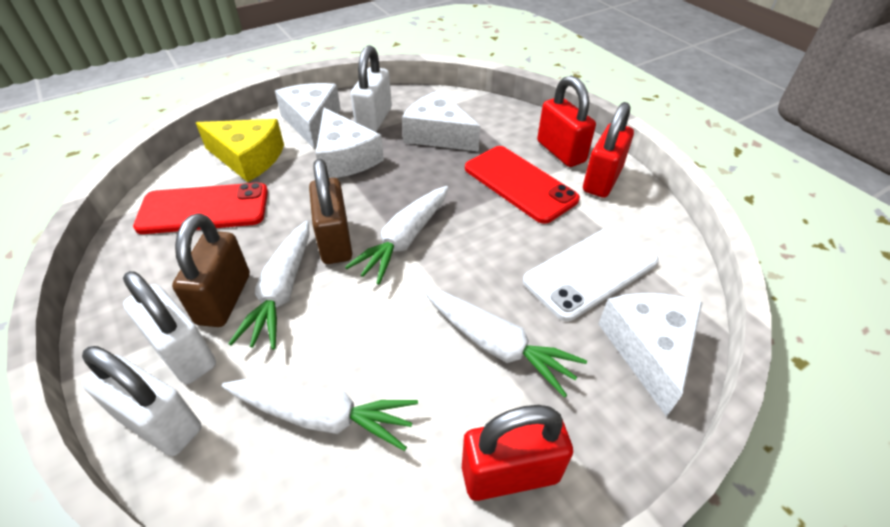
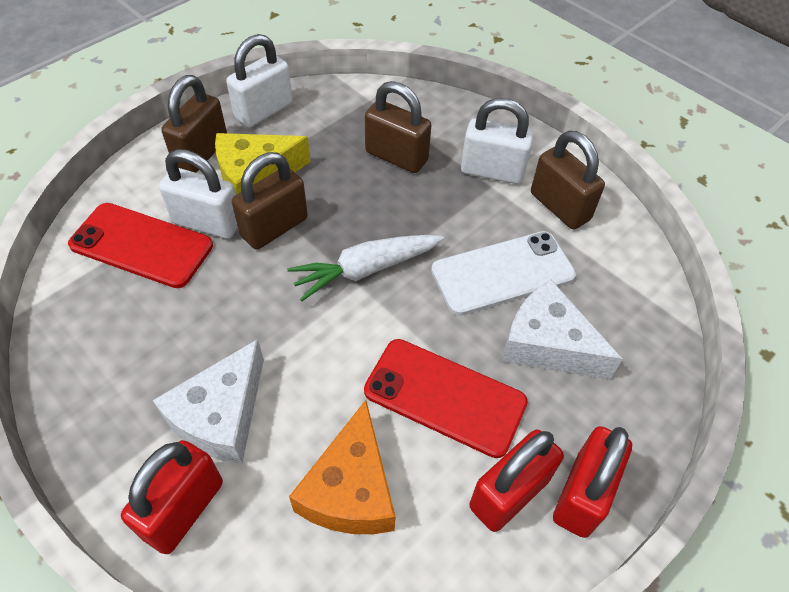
brown padlock: [172,214,250,327] [309,159,352,264] = 2 -> [161,75,227,173] [232,152,308,250] [365,81,431,173] [531,131,605,229] = 4
orange cheese: none = 0 -> [289,400,396,534] = 1
white carrot: [222,379,418,451] [228,221,310,350] [345,186,448,284] [423,289,587,398] = 4 -> [287,235,444,301] = 1
white cheese: [275,83,341,149] [316,108,384,178] [402,90,480,152] [598,293,703,417] = 4 -> [153,339,264,464] [502,279,623,379] = 2

